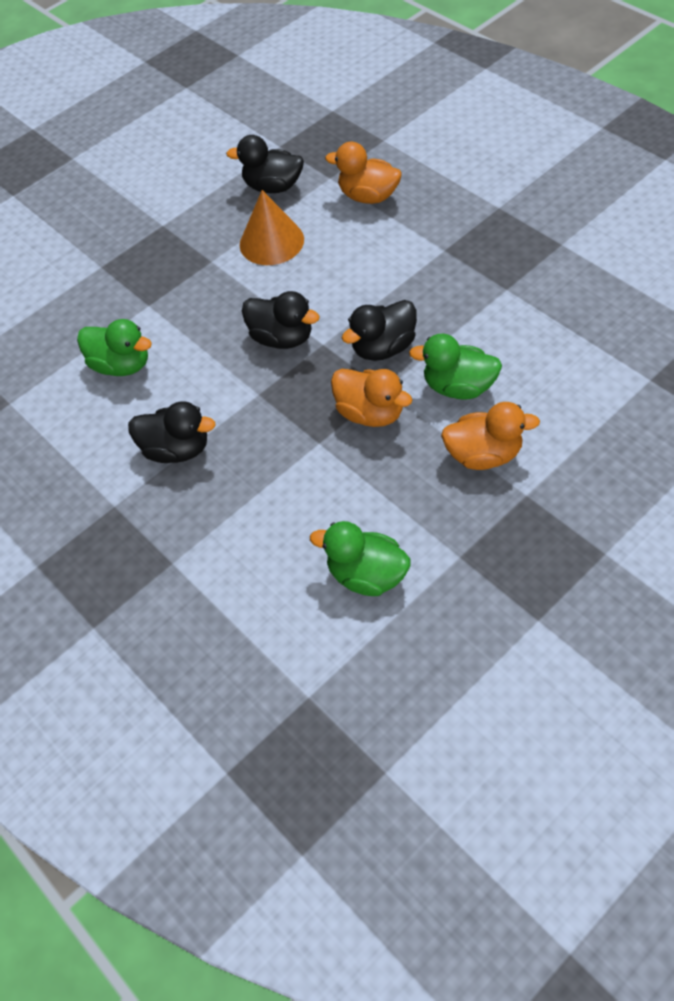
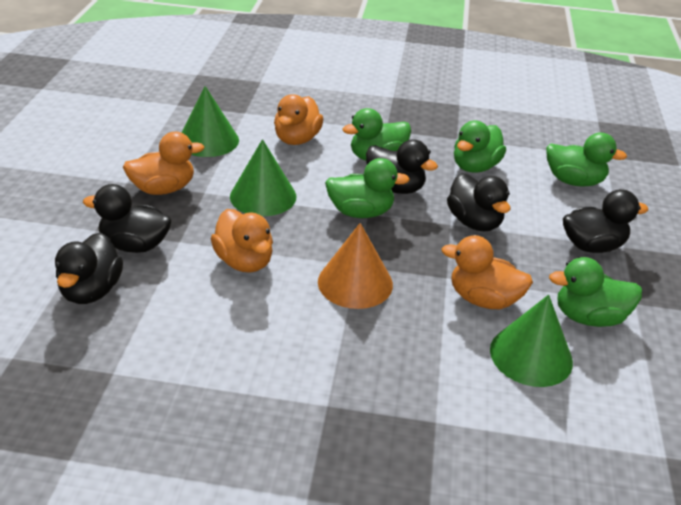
black duck: [128,401,216,463] [226,135,304,193] [242,291,320,349] [342,300,417,361] = 4 -> [55,233,123,304] [83,184,172,253] [366,139,438,194] [447,173,511,231] [563,189,648,253] = 5
green cone: none = 0 -> [182,86,239,157] [230,139,296,216] [490,295,573,387] = 3
green duck: [77,319,152,376] [310,521,411,596] [409,334,502,400] = 3 -> [325,158,410,218] [343,108,411,161] [454,121,506,173] [546,133,627,186] [549,257,642,327] = 5
orange duck: [325,142,402,204] [331,369,413,427] [441,402,540,470] = 3 -> [123,132,205,195] [211,209,273,273] [274,94,323,145] [441,235,533,309] = 4

